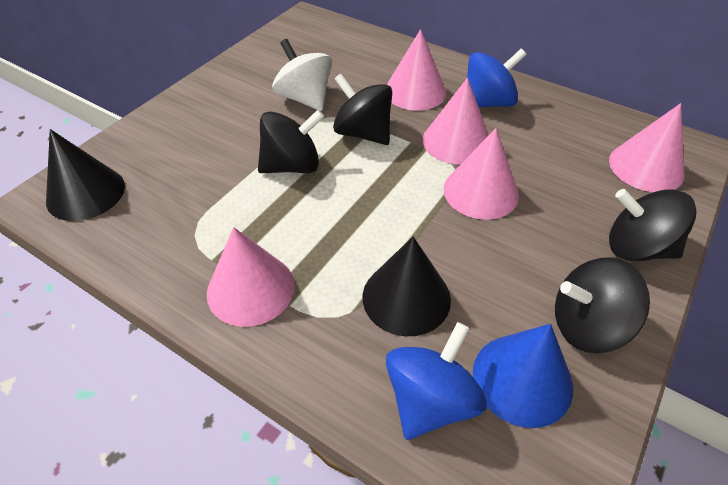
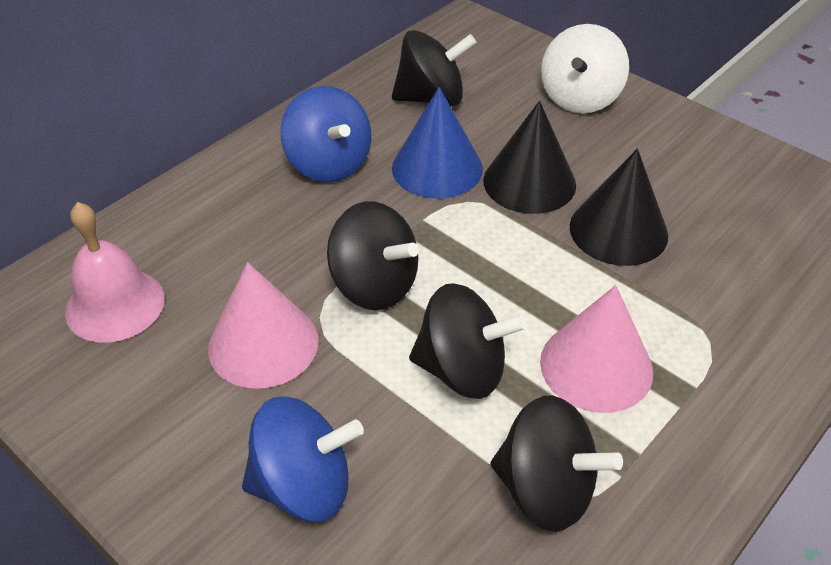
pink bell: none = 0 -> [65,202,165,343] = 1
pink cone: [207,227,295,327] [387,29,446,111] [423,78,488,164] [443,128,519,220] [609,103,685,192] = 5 -> [208,262,319,389] [540,285,653,413] = 2

